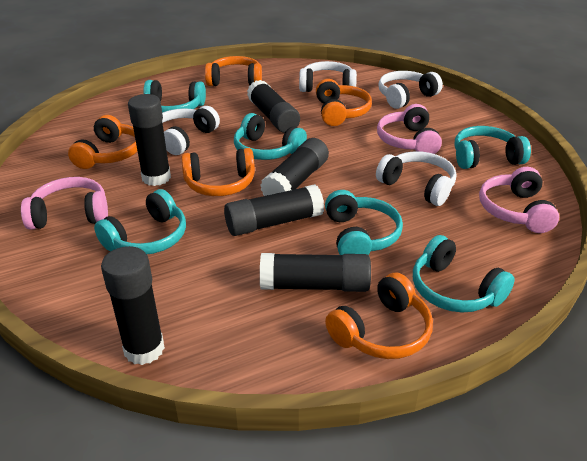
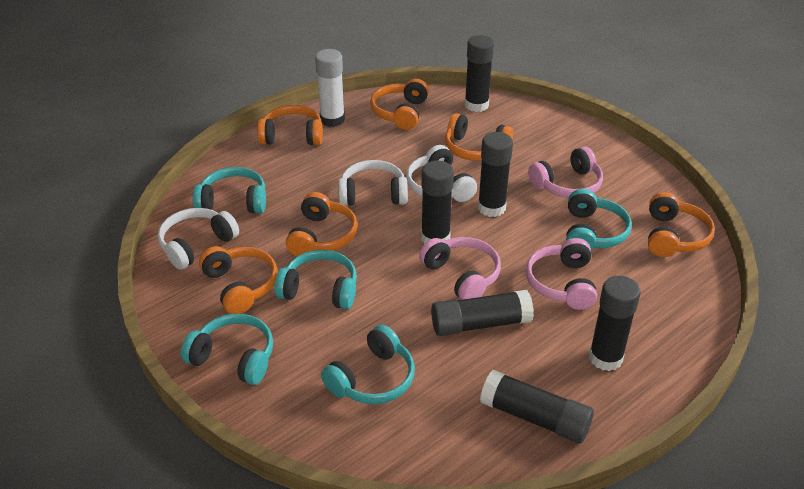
orange headphones: [68,115,137,169] [182,148,255,196] [205,56,262,86] [316,79,372,126] [325,273,433,359] = 5 -> [199,246,278,314] [257,105,323,145] [286,192,358,256] [370,79,429,130] [445,113,513,161] [648,192,715,257] = 6
turquoise headphones: [94,189,186,254] [144,80,206,113] [234,113,307,160] [325,190,403,255] [413,235,515,312] [454,126,531,169] = 6 -> [181,314,273,385] [193,167,266,214] [275,250,357,310] [321,325,415,404] [566,189,632,251] = 5
white glue stick: none = 0 -> [315,49,345,127] = 1
white headphones: [162,106,220,155] [299,61,357,92] [376,151,456,206] [379,71,443,109] = 4 -> [158,208,239,270] [338,160,408,206] [406,145,477,202] = 3

